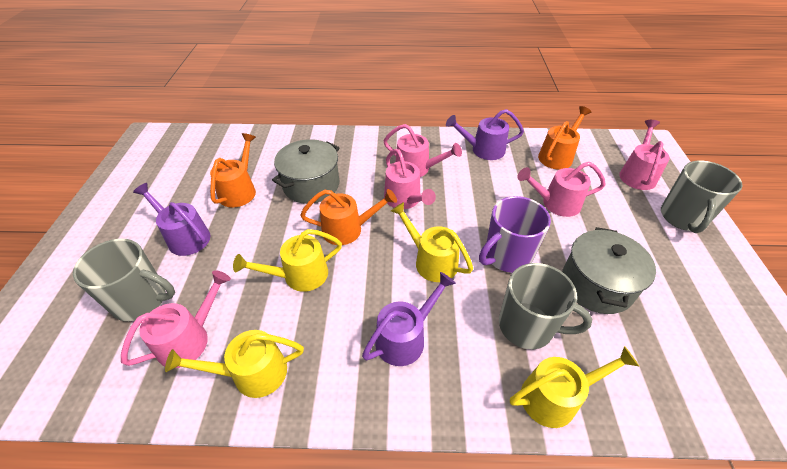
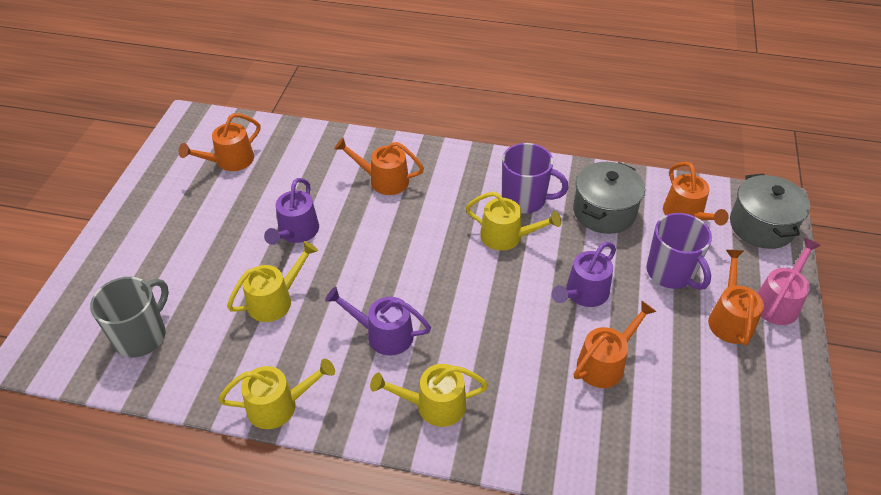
grey mug: [73,239,175,321] [499,263,592,349] [661,161,743,233] = 3 -> [90,277,169,358] = 1
orange watering can: [210,133,256,208] [300,189,397,245] [538,106,591,170] = 3 -> [179,113,260,171] [334,138,424,195] [574,301,656,388] [663,162,729,226] [708,250,764,346] = 5
pink watering can: [121,270,231,368] [384,124,462,177] [384,149,436,209] [517,162,606,217] [619,120,670,190] = 5 -> [757,238,821,325] = 1
purple mug: [479,196,551,273] = 1 -> [502,143,569,213] [646,213,712,290] = 2

